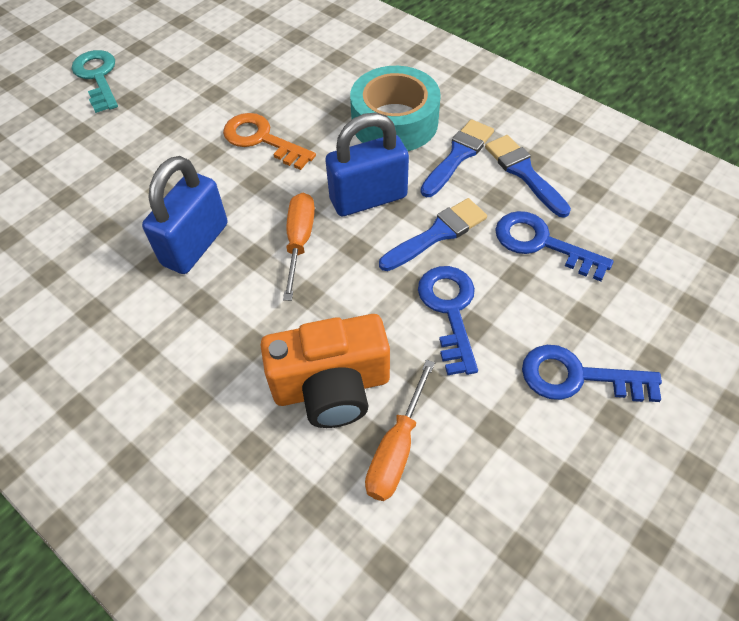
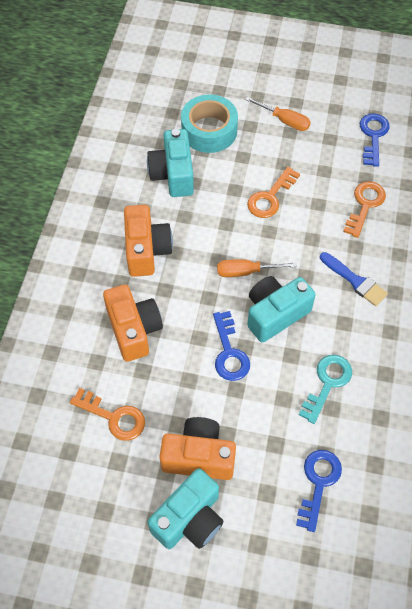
blue brush: [379,198,487,271] [421,119,494,197] [485,135,571,218] = 3 -> [320,252,388,306] = 1
blue padlock: [142,156,228,274] [325,113,409,216] = 2 -> none = 0
orange camera: [260,314,390,428] = 1 -> [103,284,163,362] [124,205,173,277] [159,417,236,480] = 3
orange key: [223,113,316,170] = 1 -> [70,388,145,441] [247,167,300,218] [343,181,386,238] = 3
turquoise camera: none = 0 -> [147,129,194,197] [148,468,224,549] [247,276,316,343] = 3

